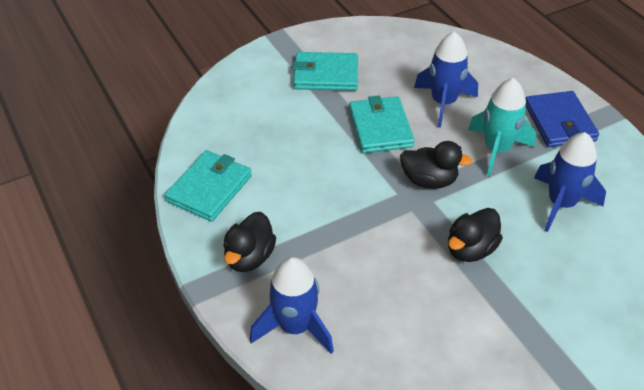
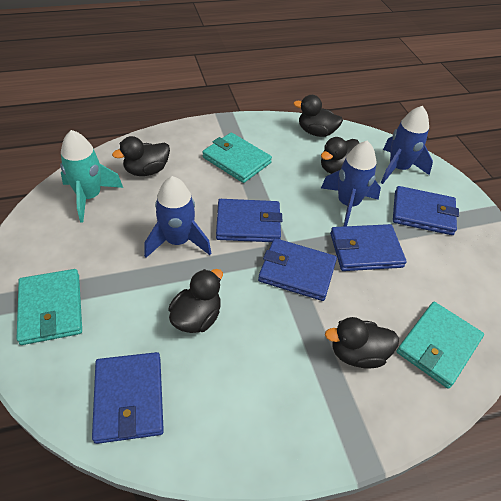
black duck: [223,212,276,272] [400,141,473,189] [448,208,503,262] = 3 -> [112,136,170,176] [168,269,223,333] [293,95,343,137] [321,137,359,174] [325,317,399,369] = 5
blue wallet: [525,91,599,147] = 1 -> [92,352,164,444] [216,199,282,242] [258,238,337,301] [330,224,407,271] [393,186,459,235] = 5

